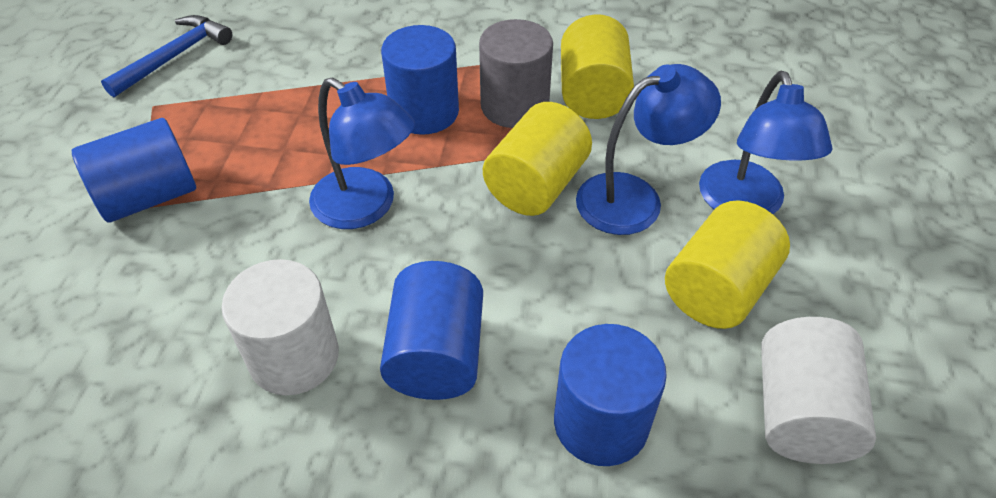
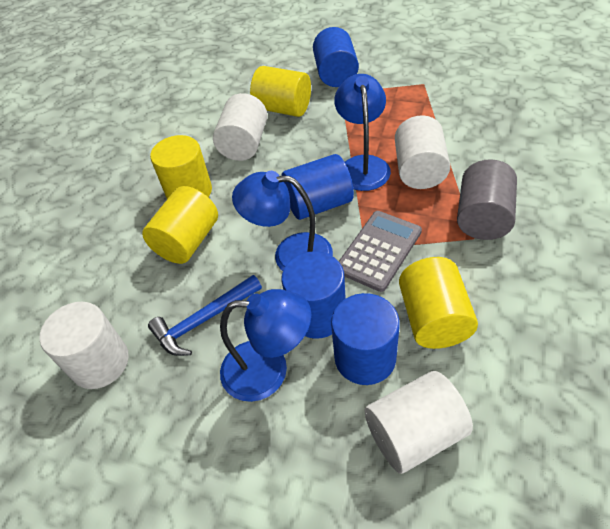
grey calculator: none = 0 -> [339,211,422,292] = 1
white cylinder: [221,259,339,395] [761,317,876,464] = 2 -> [39,302,129,389] [213,93,267,161] [365,371,473,474] [395,115,450,189] = 4
yellow cylinder: [483,102,592,216] [561,14,634,119] [665,200,790,329] = 3 -> [142,186,218,264] [150,135,212,199] [250,66,311,117] [399,257,478,349] = 4

